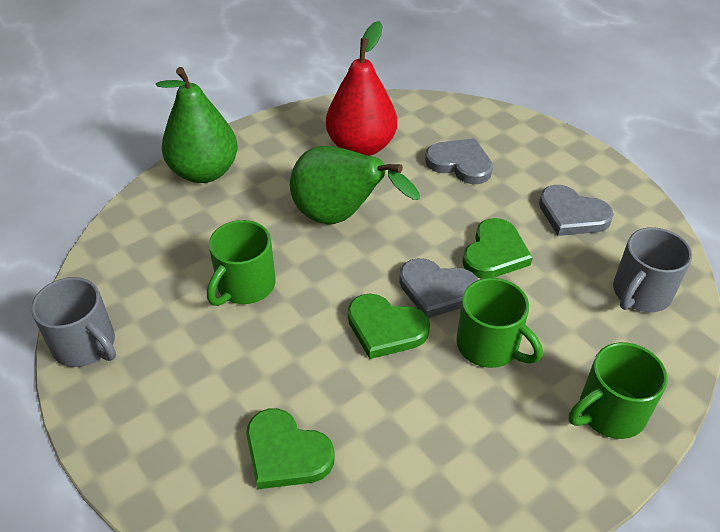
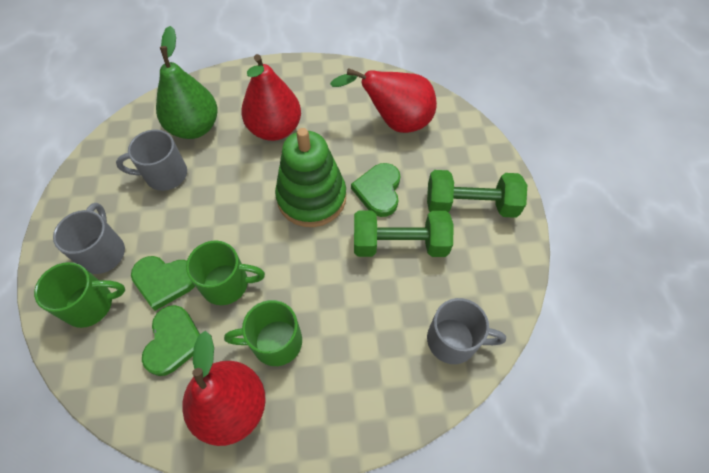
green dumbbell: none = 0 -> [354,211,453,257] [427,170,527,218] = 2
green pear: [156,67,238,183] [290,146,420,225] = 2 -> [156,26,217,139] = 1
green stacking toy: none = 0 -> [275,128,346,227] = 1
grey heart: [399,258,478,318] [425,138,493,184] [539,185,614,236] = 3 -> none = 0
grey mug: [31,277,116,367] [613,227,692,312] = 2 -> [53,203,125,274] [116,129,187,191] [427,298,506,364] = 3
red pear: [326,21,397,156] = 1 -> [182,331,266,446] [241,54,301,141] [330,68,437,133] = 3

